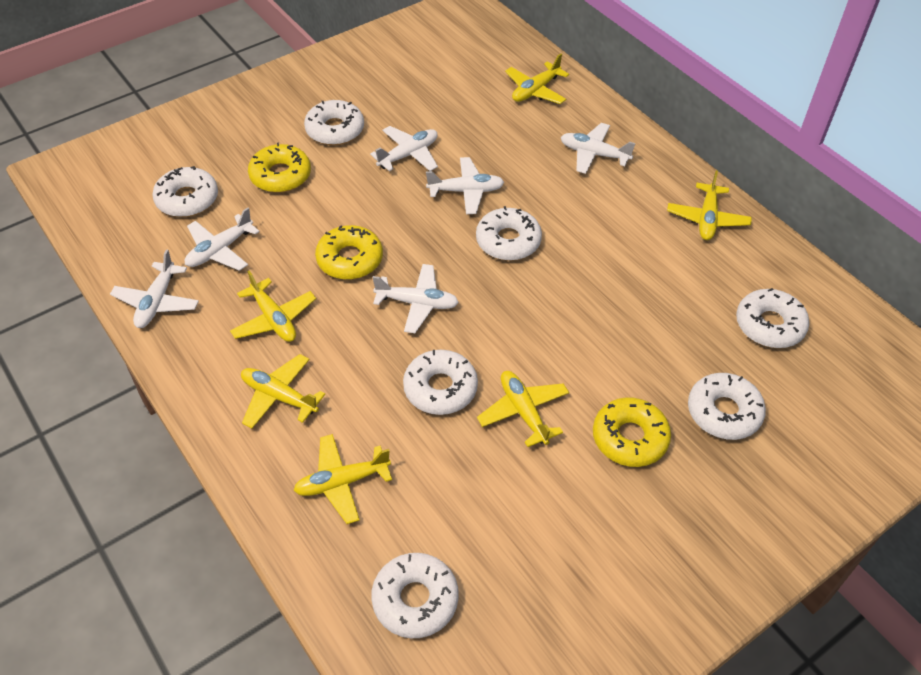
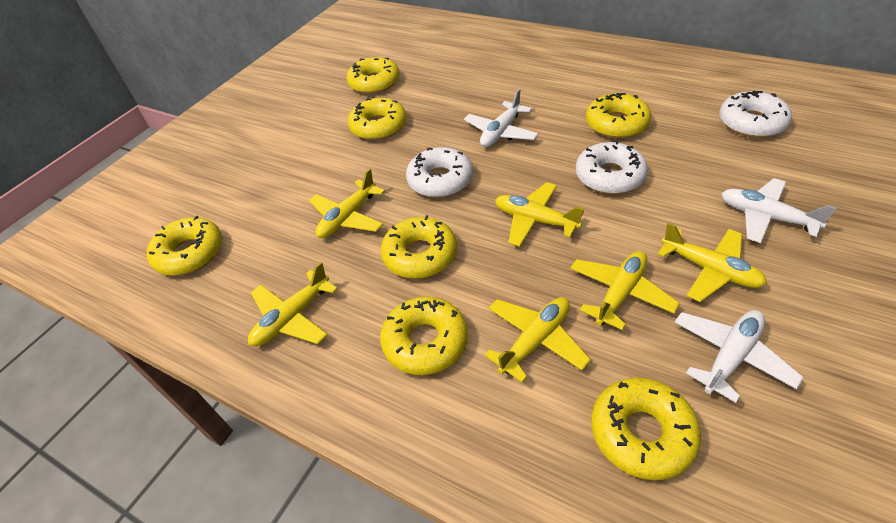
white donut: [152,166,218,217] [304,100,364,145] [371,553,459,638] [403,350,478,415] [476,206,542,261] [688,373,766,440] [736,288,809,348] = 7 -> [406,147,473,198] [576,140,648,194] [719,91,792,138] = 3
white plane: [110,249,199,328] [185,208,260,271] [370,126,438,171] [372,264,459,333] [426,157,504,214] [561,123,636,174] = 6 -> [464,89,539,147] [675,310,804,403] [721,178,836,243] = 3
yellow donut: [248,142,311,193] [315,225,383,280] [593,397,671,467] = 3 -> [147,216,222,275] [347,57,400,94] [348,98,407,140] [380,296,468,375] [381,215,457,279] [586,93,651,138] [591,377,701,480] = 7

